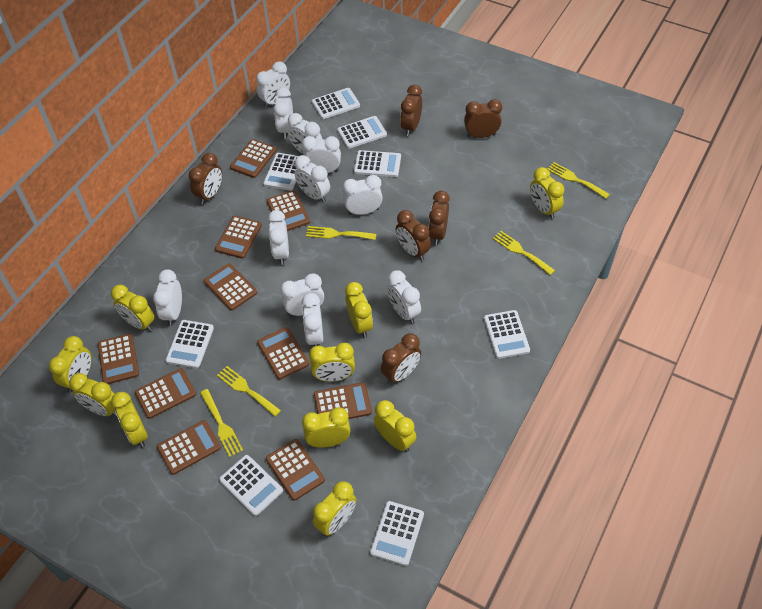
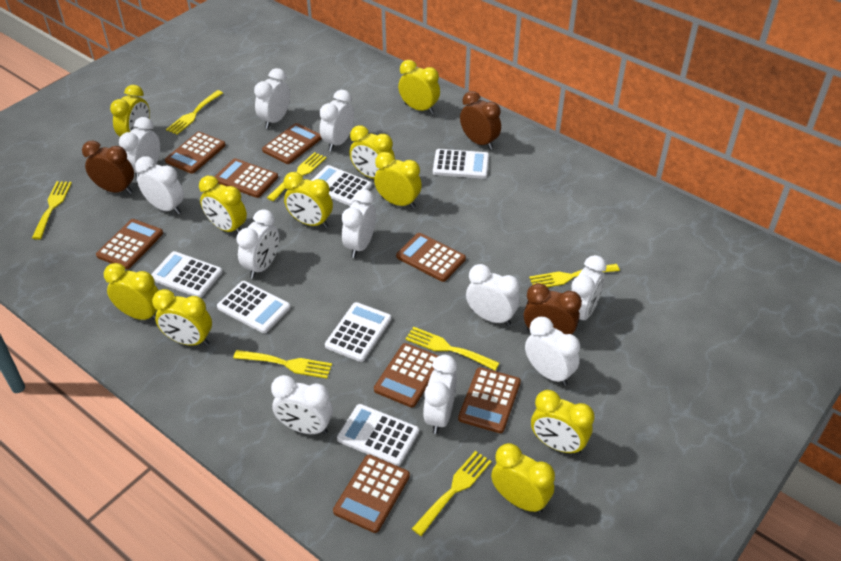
brown calculator: [98,334,139,384] [135,368,196,419] [157,420,221,475] [204,263,257,311] [215,216,262,259] [230,139,277,178] [257,327,309,380] [266,439,325,501] [267,190,310,231] [314,382,372,419] = 10 -> [96,219,163,269] [165,132,226,174] [215,158,278,198] [262,123,322,164] [333,454,410,533] [374,343,438,408] [396,233,466,282] [458,367,521,433] = 8
brown clock: [189,153,222,204] [381,333,421,385] [396,210,431,261] [400,85,422,136] [429,191,450,245] [464,99,502,138] = 6 -> [82,141,134,194] [460,91,501,150] [524,283,582,335] = 3
white calculator: [166,320,214,368] [219,455,283,516] [264,153,298,191] [312,88,360,119] [337,116,387,149] [354,150,401,177] [370,501,424,566] [484,310,530,359] = 8 -> [151,251,223,298] [217,281,290,333] [311,165,372,206] [325,302,392,362] [337,404,419,466] [433,149,489,179] = 6
yellow fork: [200,389,243,457] [217,366,281,417] [306,226,376,240] [493,231,555,275] [548,162,610,199] = 5 -> [32,181,72,240] [166,90,223,135] [233,350,332,379] [267,152,326,201] [405,327,499,371] [412,451,492,536] [529,264,620,287] = 7

